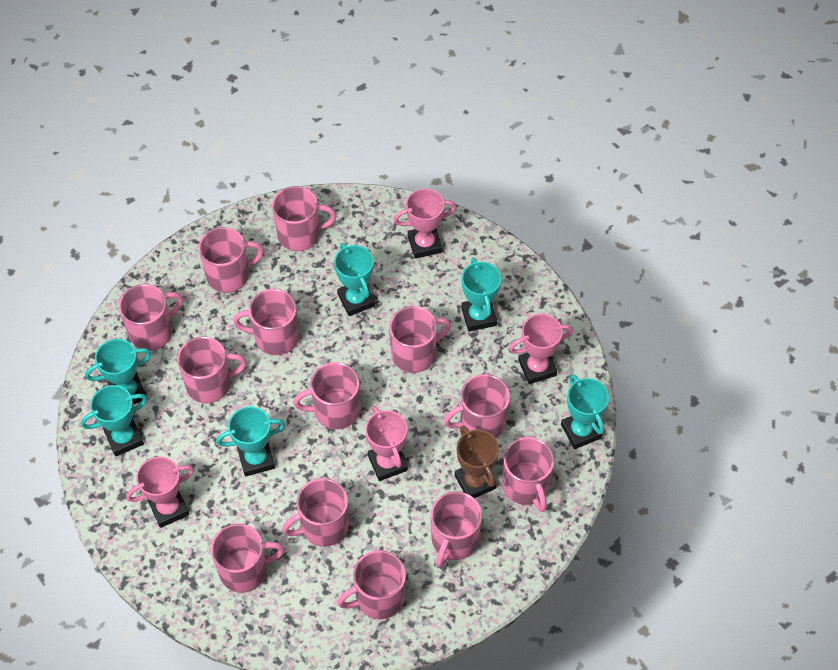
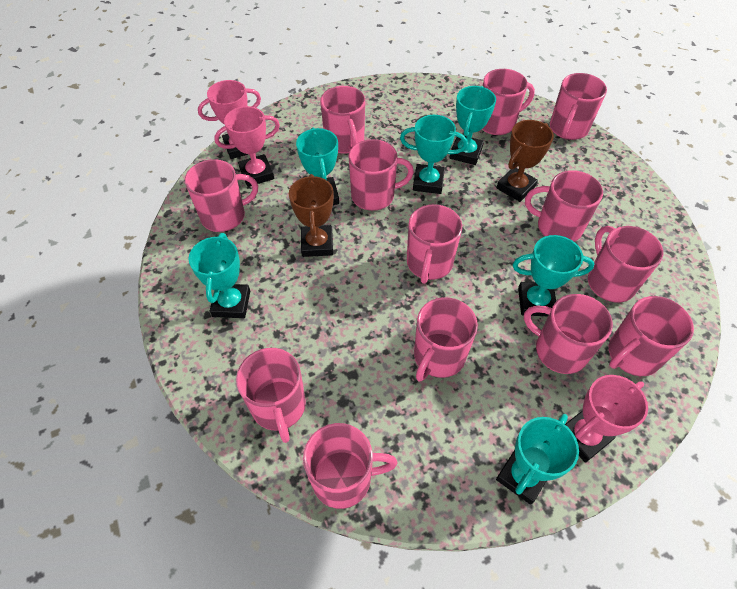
brown trophy: [455,426,499,498] = 1 -> [289,174,334,257] [496,120,554,202] = 2
pink trophy: [126,457,194,528] [365,406,408,481] [394,189,457,259] [509,314,573,384] = 4 -> [198,80,261,159] [214,106,280,187] [565,375,648,463] = 3

